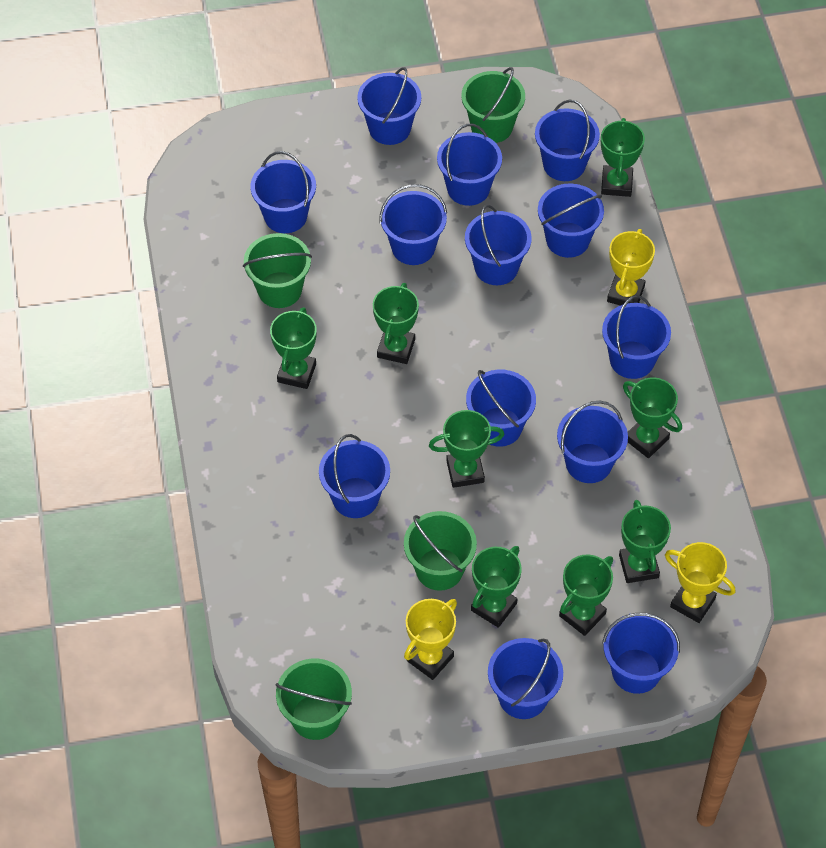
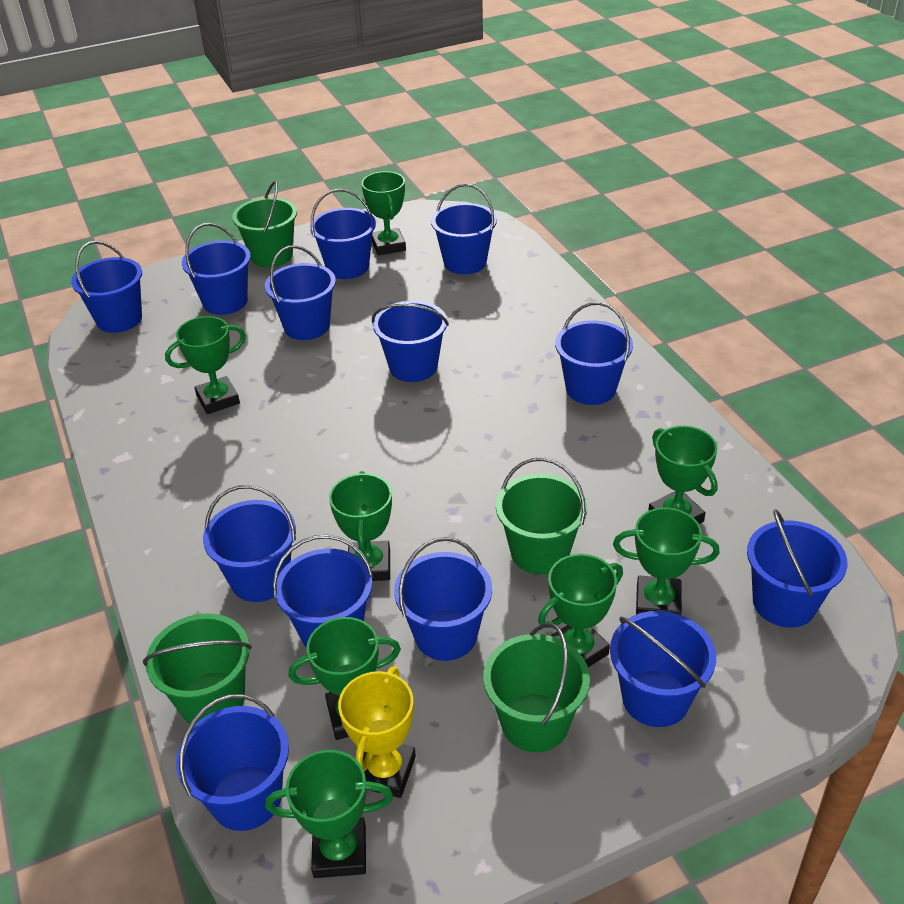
yellow trophy: [404,599,457,680] [607,229,655,306] [665,542,735,623] = 3 -> [338,666,416,798] = 1

